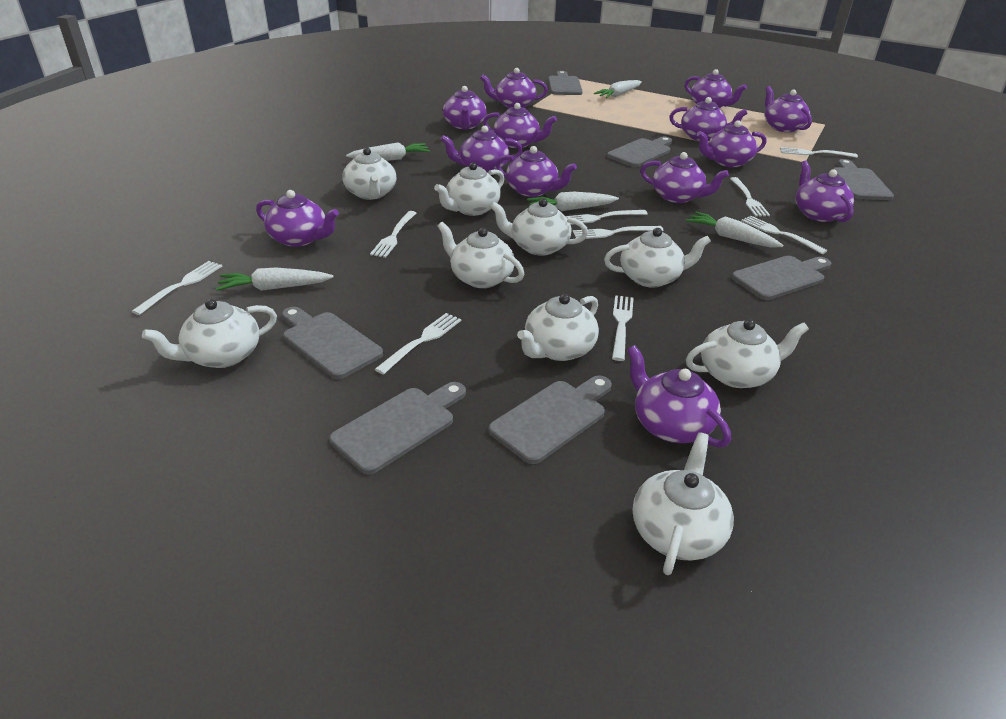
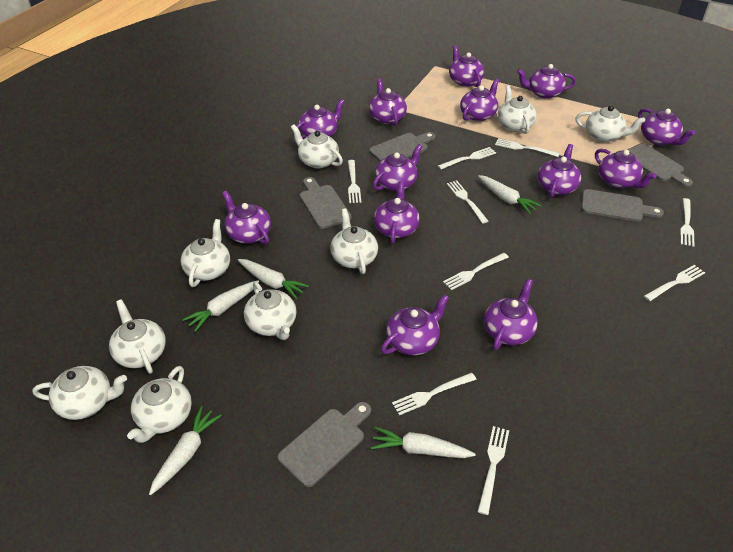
grey cutting board: [282,307,383,379] [329,382,466,475] [489,375,612,464] [548,71,583,95] [607,137,672,167] [732,256,831,300] [833,159,894,200] = 7 -> [278,402,371,487] [300,177,352,229] [369,132,435,162] [581,189,664,222] [627,143,693,187] = 5

